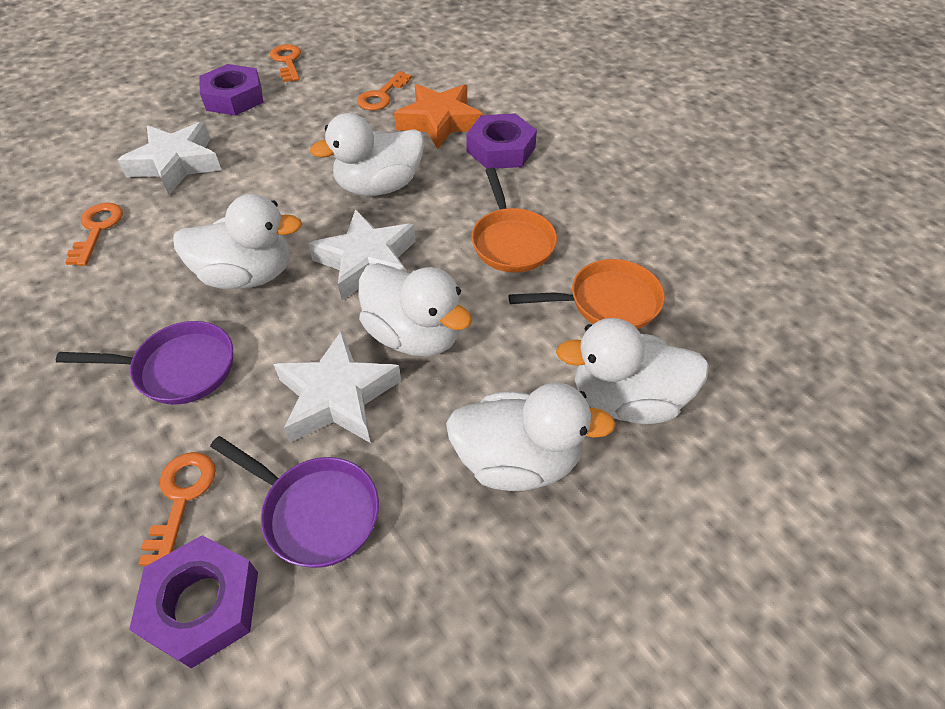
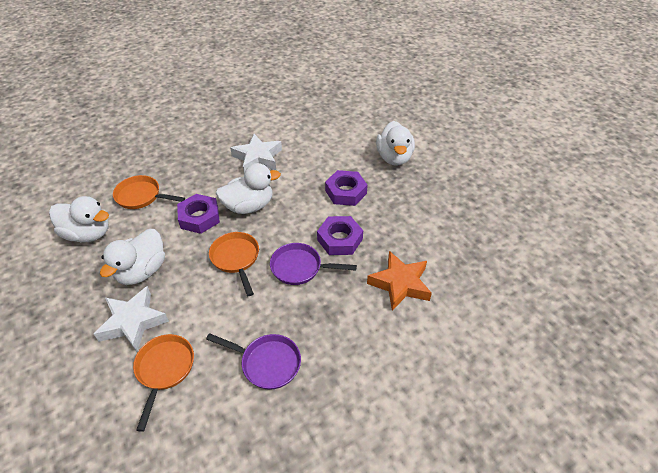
orange key: [65,203,123,266] [139,452,216,566] [270,44,301,82] [357,71,412,110] = 4 -> none = 0
orange pan: [472,167,557,273] [509,259,665,329] = 2 -> [113,175,185,209] [133,334,194,432] [209,232,259,296] = 3
white duck: [173,194,302,289] [310,113,424,196] [359,263,472,356] [446,383,616,491] [556,318,709,424] = 5 -> [49,196,109,242] [100,229,165,285] [216,163,281,214] [376,121,415,166] = 4
white star: [118,122,222,195] [273,330,401,443] [308,209,415,300] = 3 -> [94,286,169,352] [230,134,282,173] = 2

